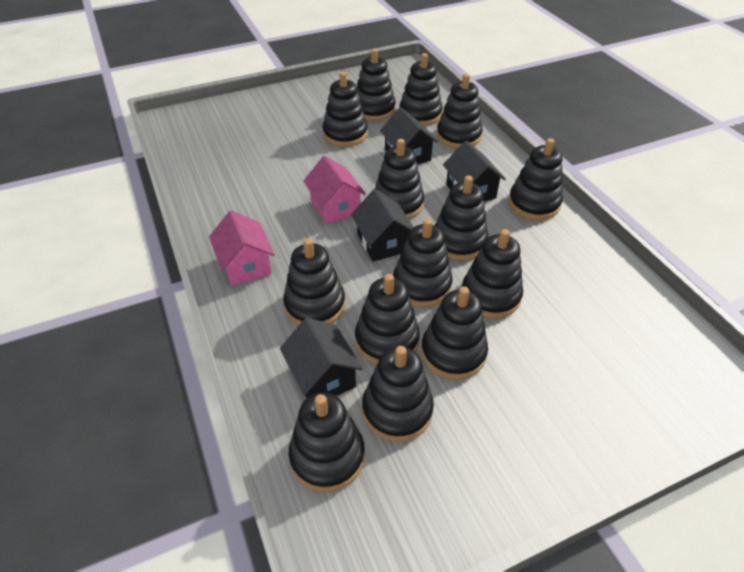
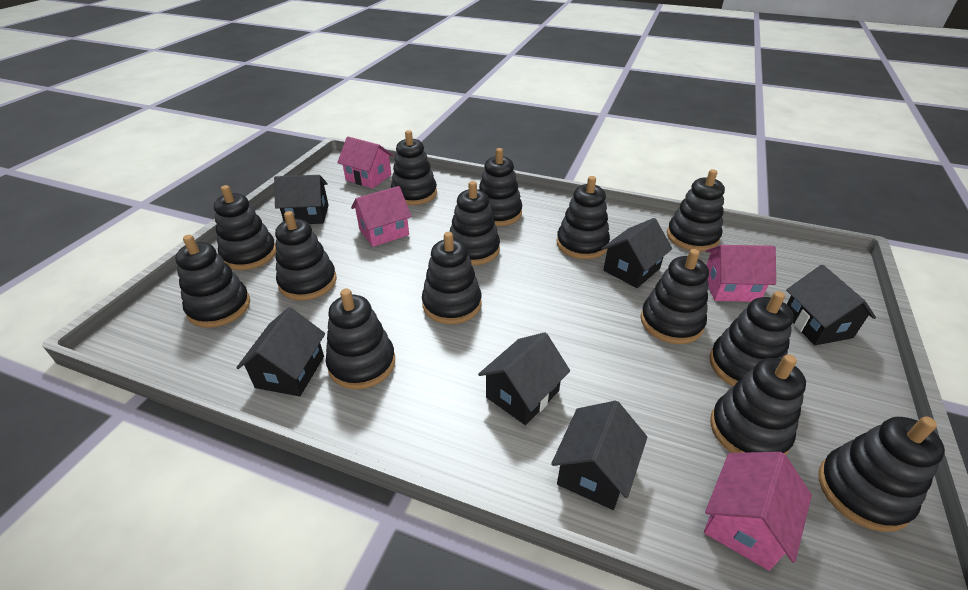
black house: [280,318,363,398] [351,189,414,262] [380,107,438,165] [443,141,506,202] = 4 -> [236,307,325,396] [274,175,329,224] [478,332,570,425] [551,401,647,510] [601,218,672,288] [786,265,876,345] = 6
pink house: [209,210,275,286] [304,156,366,224] = 2 -> [337,137,393,188] [351,186,412,247] [704,452,812,571] [706,245,776,302] = 4

